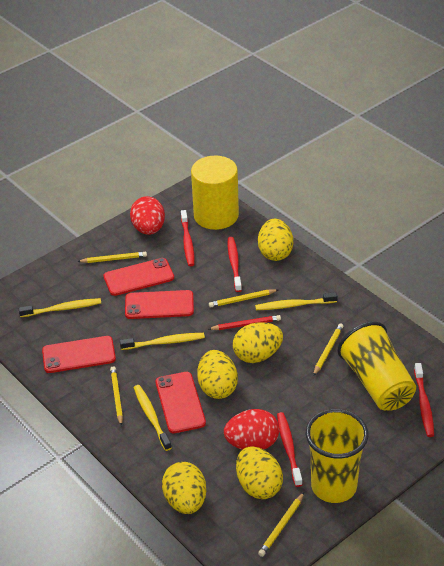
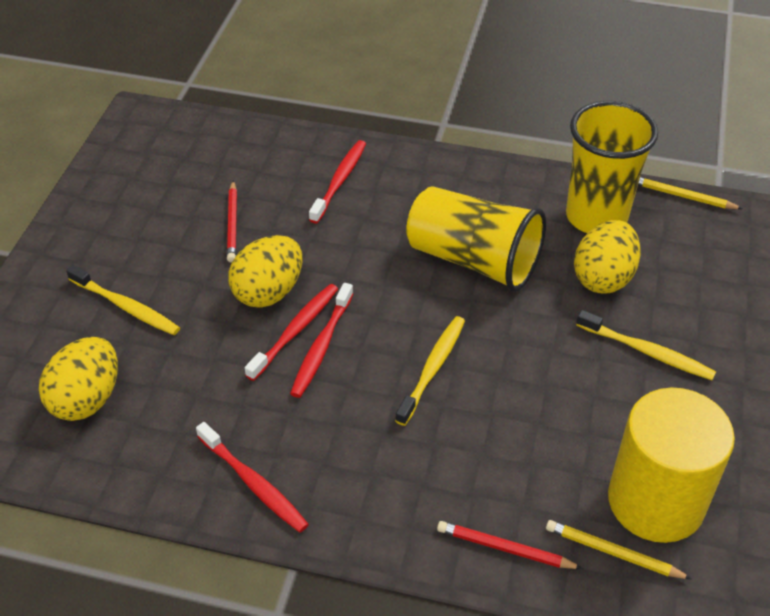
red egg: [130,196,165,235] [224,409,279,450] = 2 -> none = 0
red pencil: [209,315,281,330] = 1 -> [227,181,237,263] [437,521,583,569] = 2
red phone: [42,336,116,373] [103,258,174,296] [125,290,194,319] [155,372,206,433] = 4 -> none = 0
yellow egg: [162,462,206,514] [197,350,238,399] [233,322,283,363] [236,446,283,499] [258,219,293,261] = 5 -> [39,337,118,421] [228,235,302,308] [574,220,641,293] = 3
yellow pencil: [77,252,147,263] [110,366,123,426] [209,289,278,308] [258,493,304,557] [313,323,344,376] = 5 -> [546,520,692,579] [638,177,743,209] = 2
yellow toothbrush: [19,298,101,317] [120,333,205,350] [133,385,172,451] [255,292,337,310] = 4 -> [66,265,180,335] [395,316,465,426] [576,310,716,380] = 3

